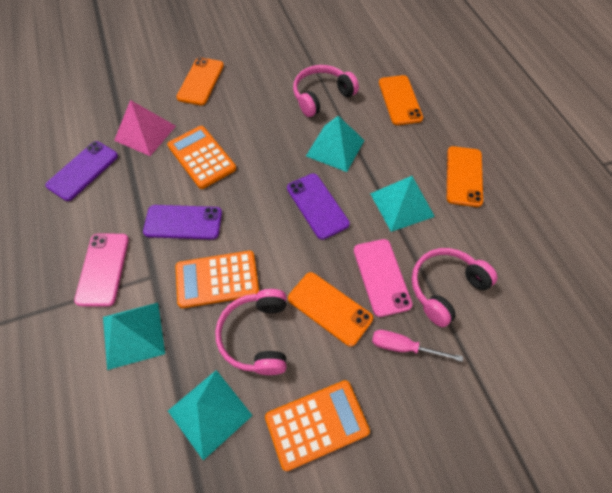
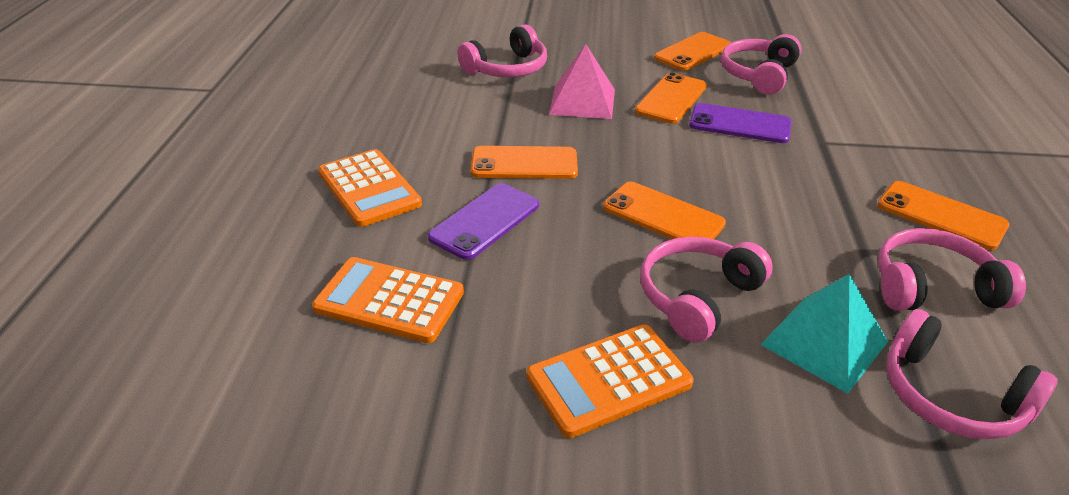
orange phone: [176,57,224,105] [288,272,373,347] [379,75,423,125] [447,146,483,207] = 4 -> [471,146,578,179] [603,182,726,239] [635,72,707,124] [654,32,731,71] [877,181,1009,250] = 5
pink headphones: [215,289,287,375] [293,65,359,117] [412,248,497,327] = 3 -> [458,24,547,77] [641,237,773,342] [721,34,802,95] [878,228,1026,311] [887,309,1058,439] = 5
pink phone: [74,234,129,307] [354,239,413,317] = 2 -> none = 0
pink screwdriver: [372,330,463,362] = 1 -> none = 0
purple phone: [45,141,118,201] [143,205,222,240] [287,173,350,240] = 3 -> [428,183,539,260] [689,103,791,143] = 2
turquoise pyramid: [103,303,165,370] [168,370,253,460] [306,116,365,172] [370,176,435,232] = 4 -> [760,274,888,393] = 1

